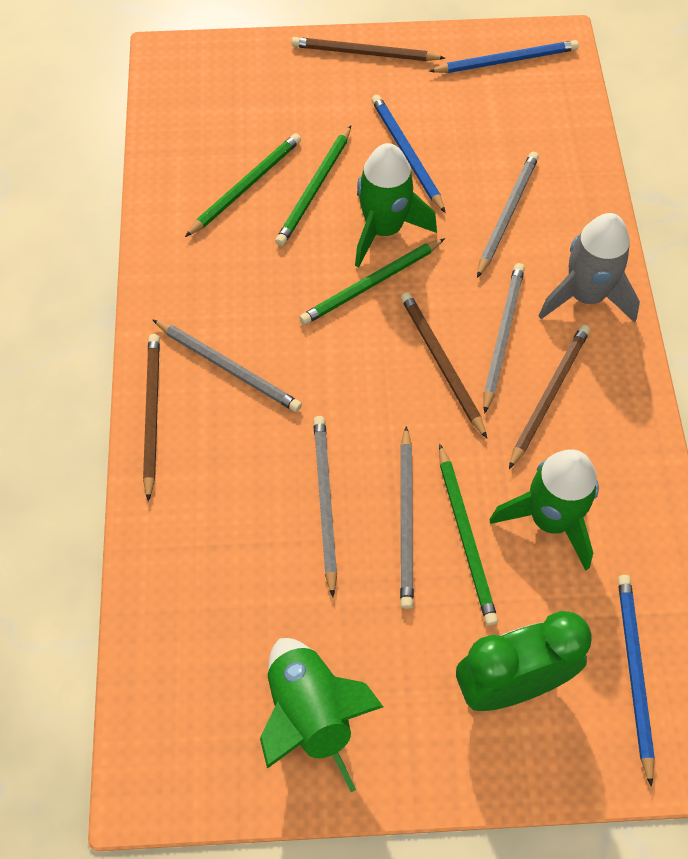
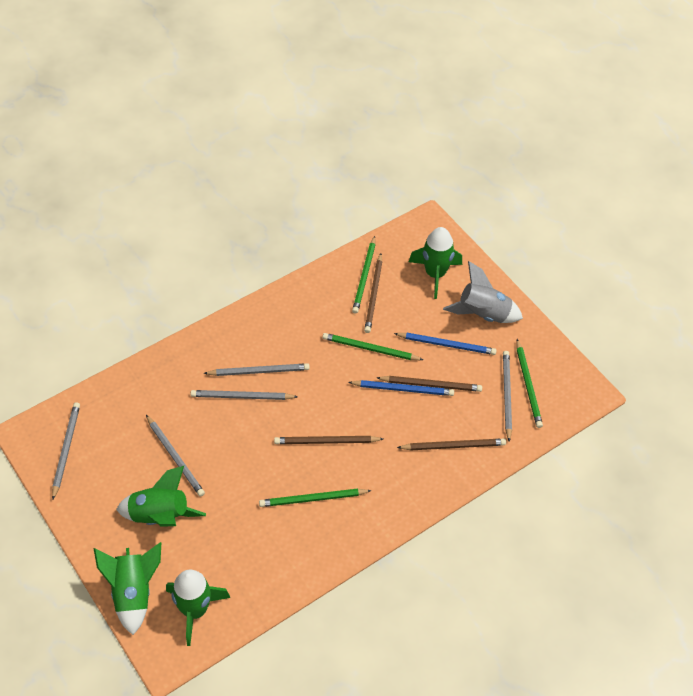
blue pencil: [371,95,446,213] [429,40,579,73] [618,575,655,787] = 3 -> [348,380,454,396] [394,333,497,355] = 2
green clock: [456,611,592,711] = 1 -> none = 0
green rocket: [260,638,383,792] [355,143,437,267] [490,449,599,571] = 3 -> [94,542,161,635] [116,466,206,526] [166,570,230,646] [409,227,462,299] = 4

